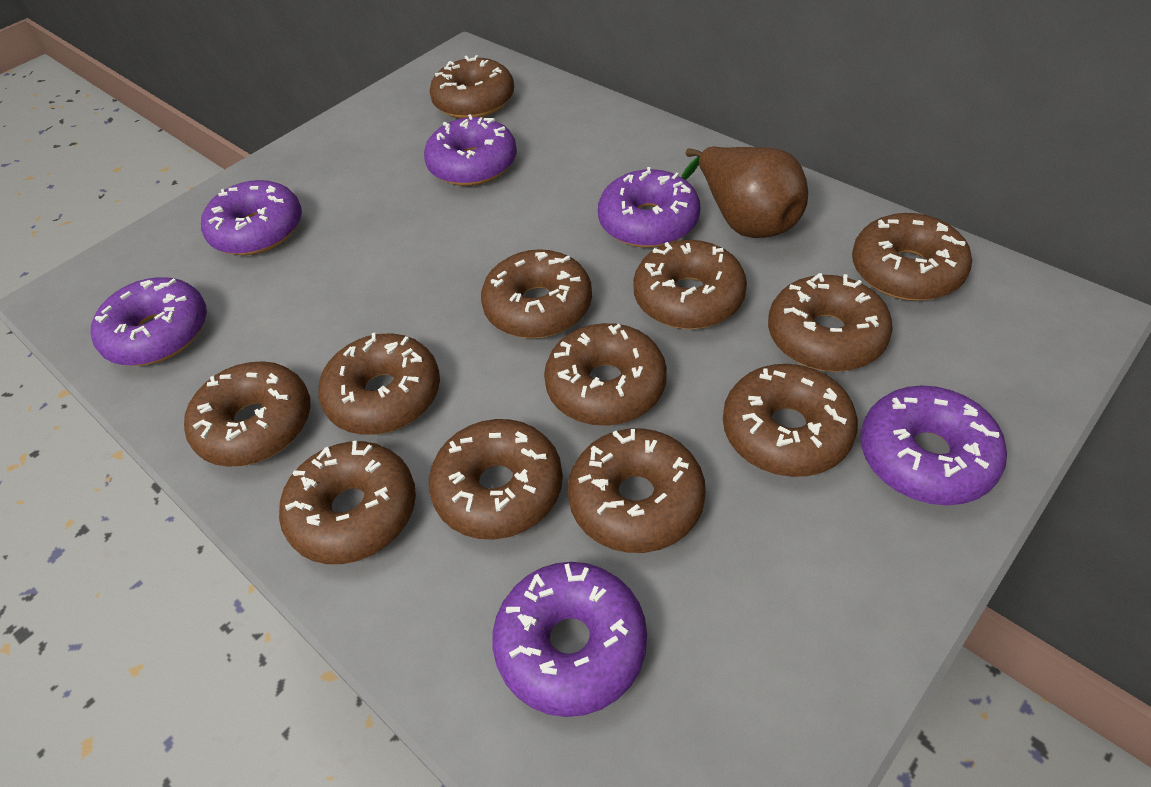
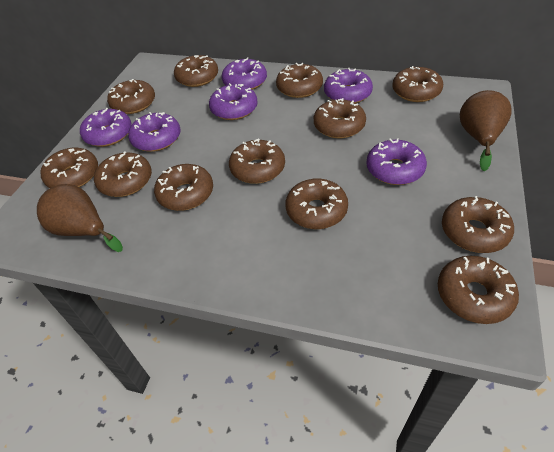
brown pear: [681,147,808,238] = 1 -> [37,184,123,252] [460,90,512,171] = 2

